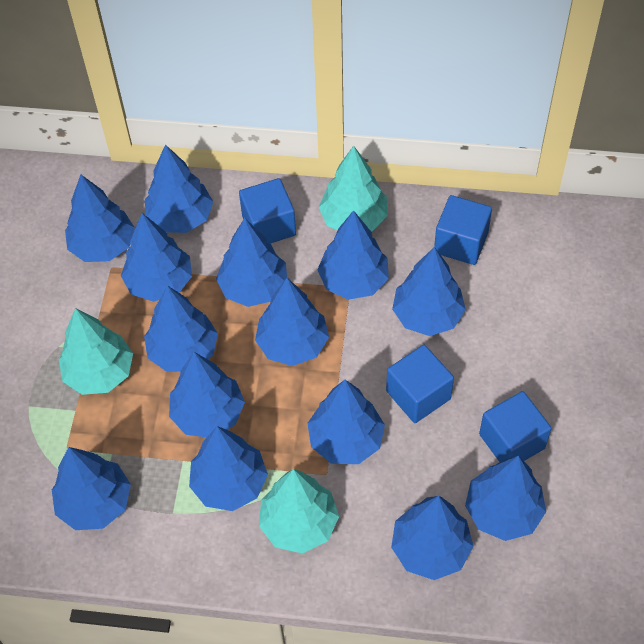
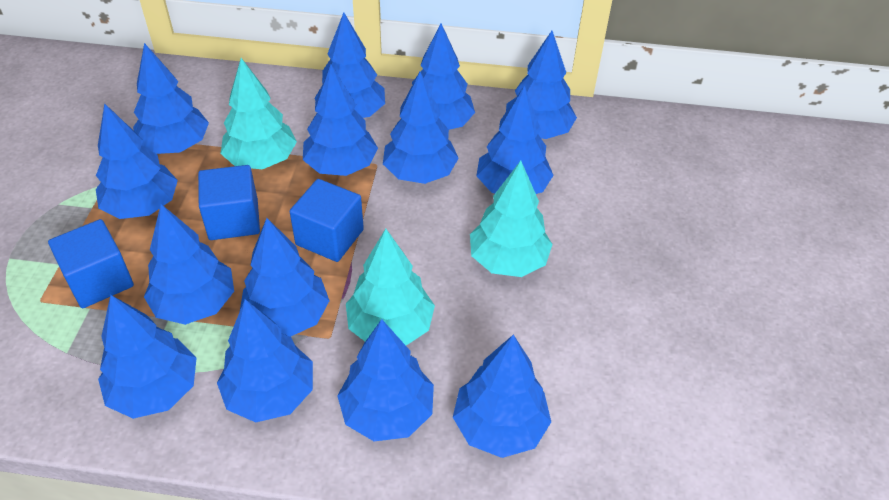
blue cube: [239,178,296,244] [386,345,454,423] [434,195,492,265] [479,391,552,462] = 4 -> [48,219,134,308] [198,165,260,240] [290,179,364,262] = 3

